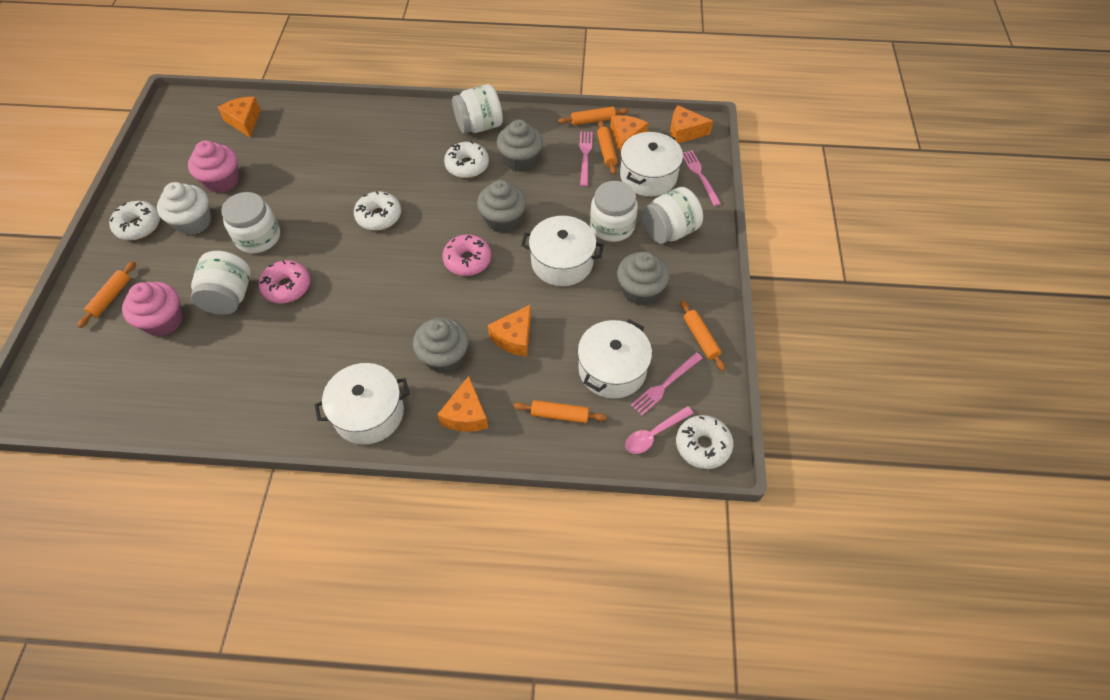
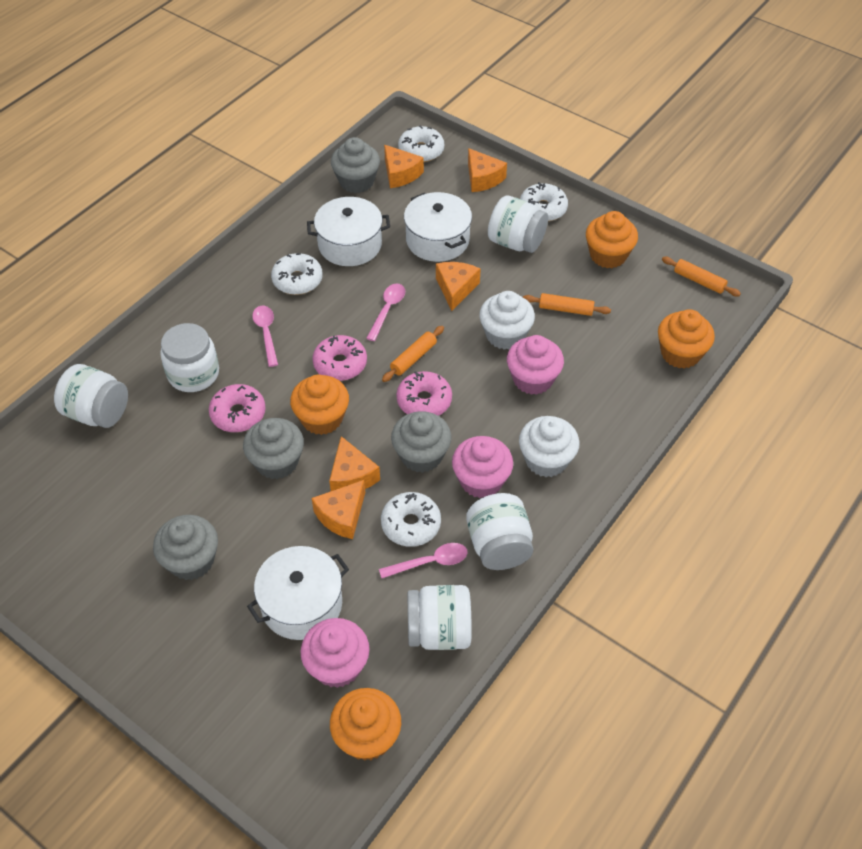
orange cupcake: none = 0 -> [290,374,349,435] [330,688,401,761] [586,211,638,268] [658,309,715,369] = 4
orange rolling pin: [77,261,136,328] [514,400,607,423] [558,106,628,125] [597,120,617,175] [680,300,725,371] = 5 -> [382,326,444,382] [523,293,611,316] [662,257,741,296] = 3
pink cupcake: [122,282,183,336] [188,140,239,193] = 2 -> [300,618,370,688] [452,436,513,498] [507,335,564,395] = 3
pink donut: [259,260,310,304] [442,234,491,276] = 2 -> [209,384,266,432] [313,335,367,381] [396,371,452,416] = 3
pink fork: [579,131,593,186] [631,353,703,415] [683,150,721,206] = 3 -> none = 0
pink spoon: [625,406,694,454] = 1 -> [252,306,278,367] [366,283,405,341] [379,543,468,578] = 3
white cupcake: [157,182,211,235] = 1 -> [479,291,535,350] [519,416,580,477] = 2
white pot: [315,363,410,444] [521,216,604,286] [578,319,652,399] [620,132,683,196] = 4 -> [247,546,349,640] [307,197,390,266] [404,192,472,262] = 3

